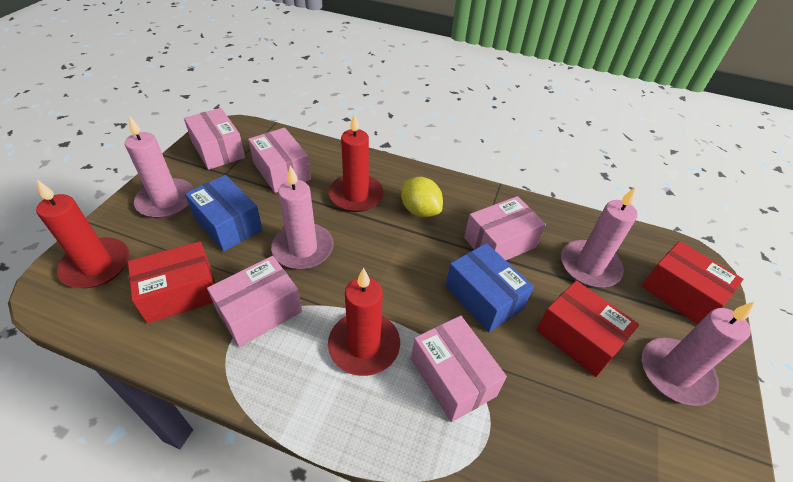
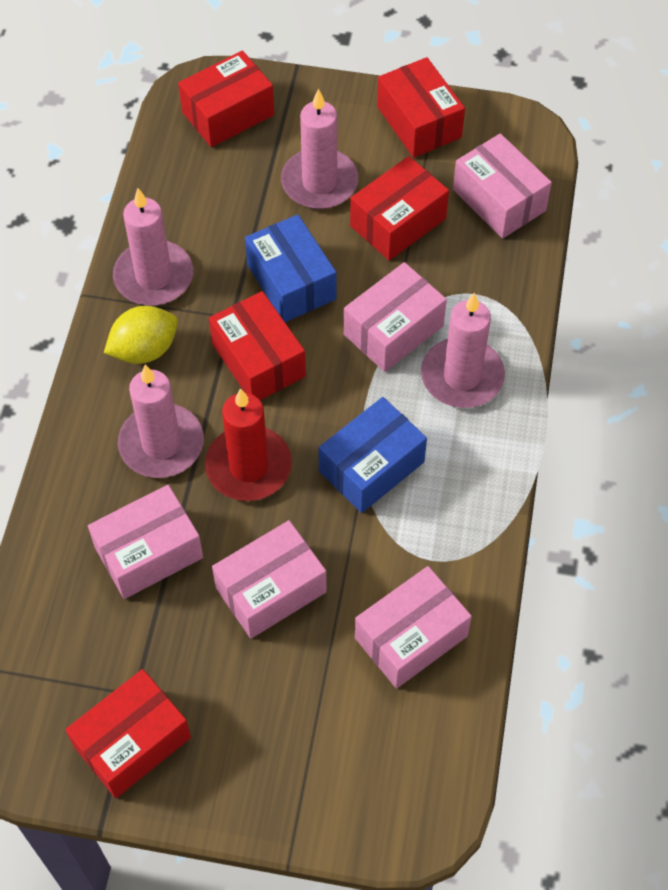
red box: [128,241,215,324] [536,280,639,377] [641,241,743,324] = 3 -> [65,669,191,798] [178,51,274,147] [209,291,306,400] [350,156,449,261] [377,57,465,158] = 5
red candle: [36,180,129,288] [328,268,400,376] [329,113,384,212] = 3 -> [205,388,292,501] = 1

